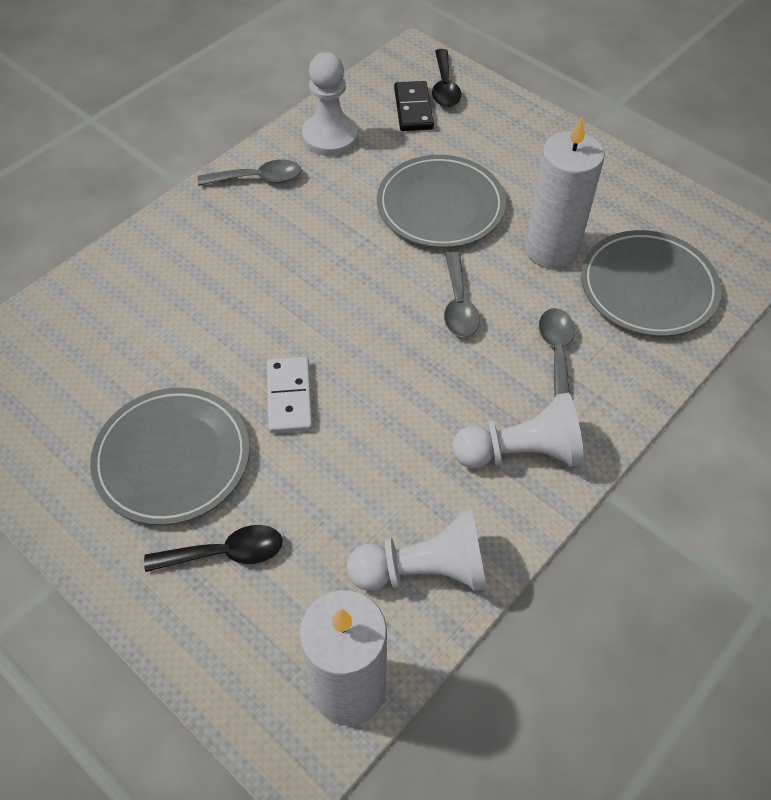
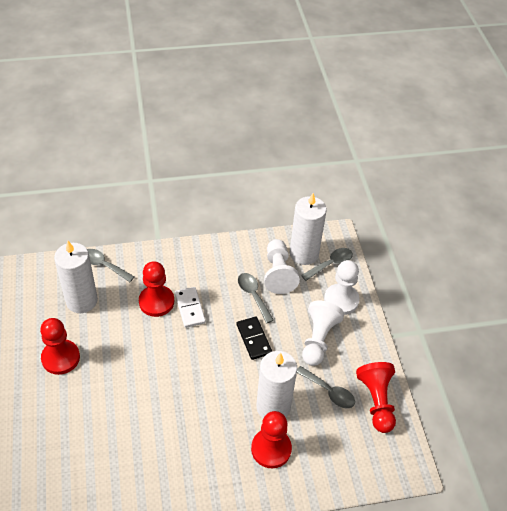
black spoon: [144,525,283,572] [432,49,461,107] = 2 -> none = 0
grey plate: [90,387,250,525] [377,155,506,248] [581,230,721,337] = 3 -> none = 0
grey spoon: [198,160,302,186] [444,252,480,337] [539,308,575,398] = 3 -> [87,249,134,282] [238,273,274,323] [297,366,355,409] [301,248,353,281] = 4
red pawn: none = 0 -> [40,318,80,375] [139,261,174,317] [251,411,292,468] [356,362,396,433] = 4
white candle: [299,590,387,726] [525,117,604,269] = 2 -> [54,241,98,313] [256,351,297,418] [289,193,327,265] = 3

